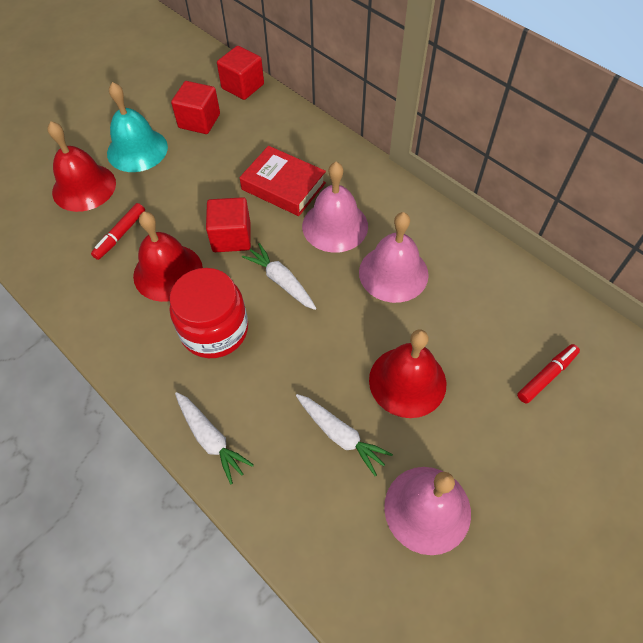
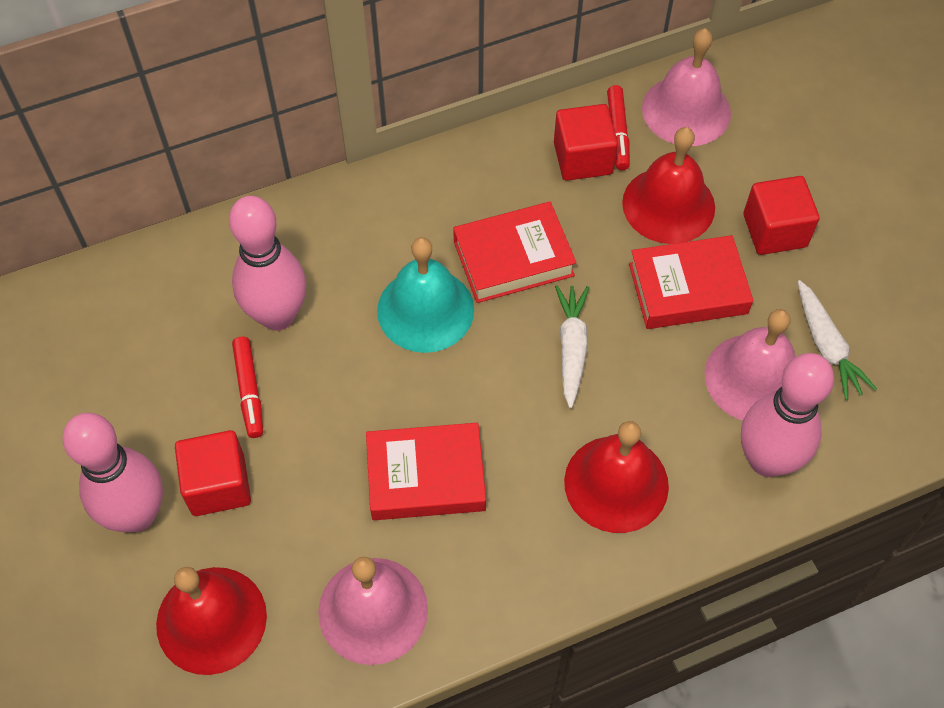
pink bowling pin: none = 0 -> [63,413,163,532] [229,196,306,331] [741,353,834,477] = 3
red book: [240,146,326,216] = 1 -> [366,423,486,520] [453,202,576,303] [629,235,753,329] = 3
red jar: [170,268,248,358] = 1 -> none = 0
white carrot: [175,392,254,485] [242,243,317,310] [296,394,393,476] = 3 -> [555,285,589,408] [798,280,877,400] = 2

